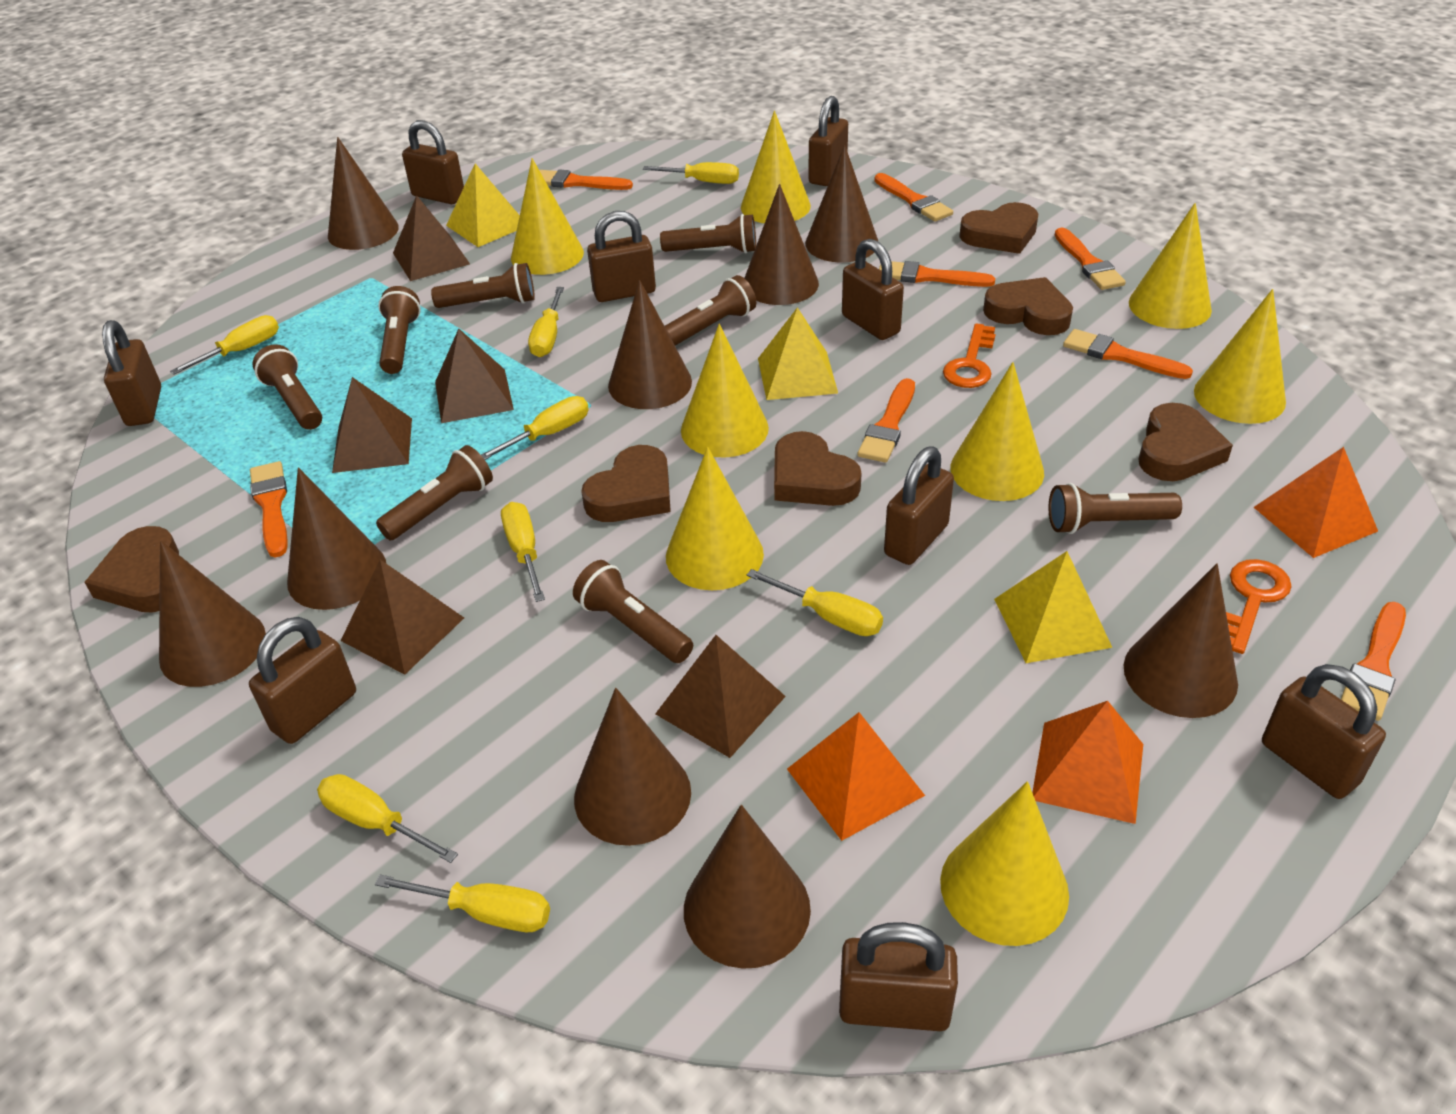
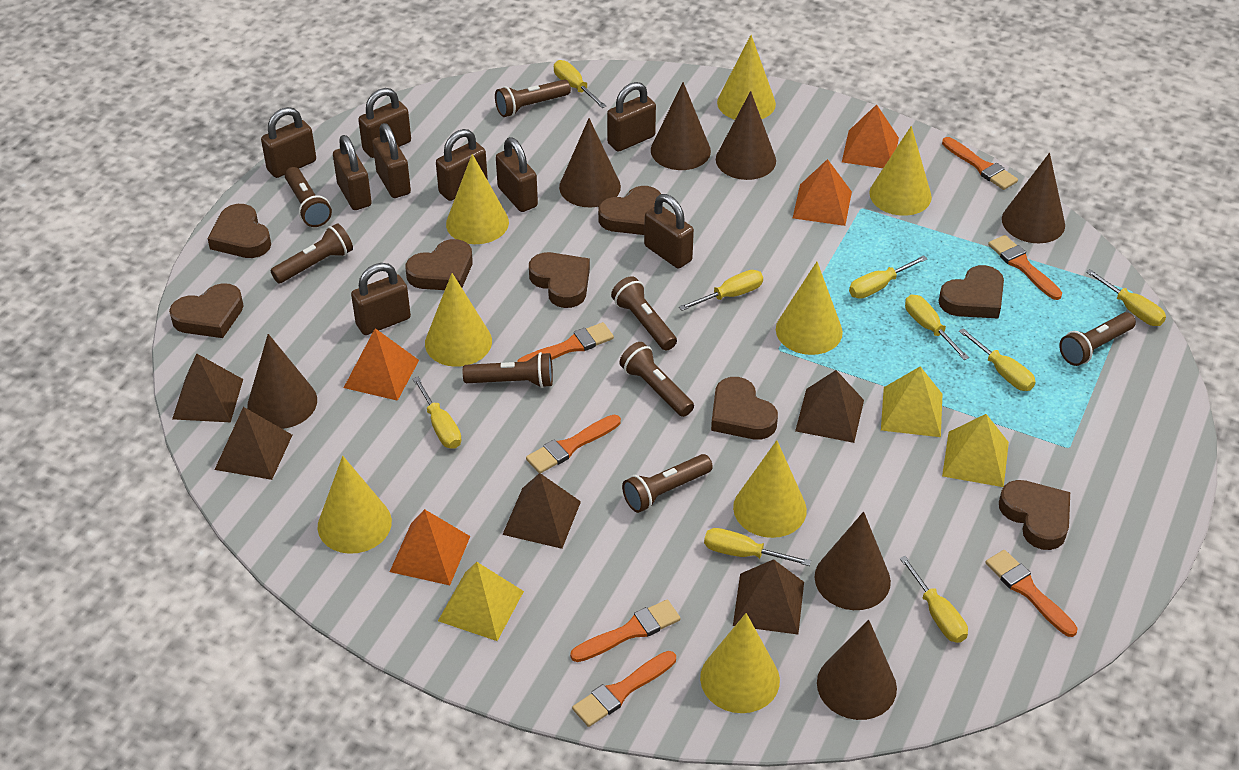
brown cone: [159,540,266,687] [287,467,386,610] [328,137,399,250] [574,688,691,846] [608,280,692,409] [684,805,811,969] [744,184,819,305] [805,145,878,263] [1124,563,1238,718] = 9 -> [247,334,317,429] [559,118,621,207] [651,82,711,170] [716,91,776,180] [814,512,891,610] [817,619,897,720] [1002,153,1065,243] = 7
brown heart: [84,526,179,613] [581,445,671,522] [774,431,862,506] [959,202,1039,254] [983,277,1073,335] [1139,403,1233,481] = 6 -> [169,283,244,338] [208,204,271,258] [405,239,473,290] [529,252,590,308] [598,186,661,235] [711,377,778,439] [939,265,1004,319] [999,480,1070,550] = 8
orange brush: [250,461,288,558] [539,170,633,190] [857,378,915,463] [874,173,953,222] [879,261,995,287] [1055,228,1126,290] [1063,329,1193,379] [1341,602,1406,721] = 8 -> [517,322,614,362] [526,415,621,473] [570,600,680,662] [572,651,676,727] [942,137,1018,190] [985,550,1078,637] [988,235,1062,300] = 7
orange key: [943,323,995,388] [1226,559,1292,654] = 2 -> none = 0
orange pyramid: [787,712,925,841] [1032,701,1143,824] [1254,447,1378,558] = 3 -> [344,328,419,401] [390,509,470,585] [793,159,852,226] [842,104,899,168] = 4
yellow screwdriver: [170,315,279,375] [317,774,458,863] [375,875,550,932] [481,396,589,460] [501,502,545,602] [528,287,564,357] [643,162,739,184] [747,569,883,636] = 8 -> [413,377,461,449] [554,60,606,108] [679,270,763,311] [704,528,811,566] [849,255,927,299] [899,556,968,643] [905,295,969,360] [959,328,1036,391] [1086,269,1166,326] = 9

